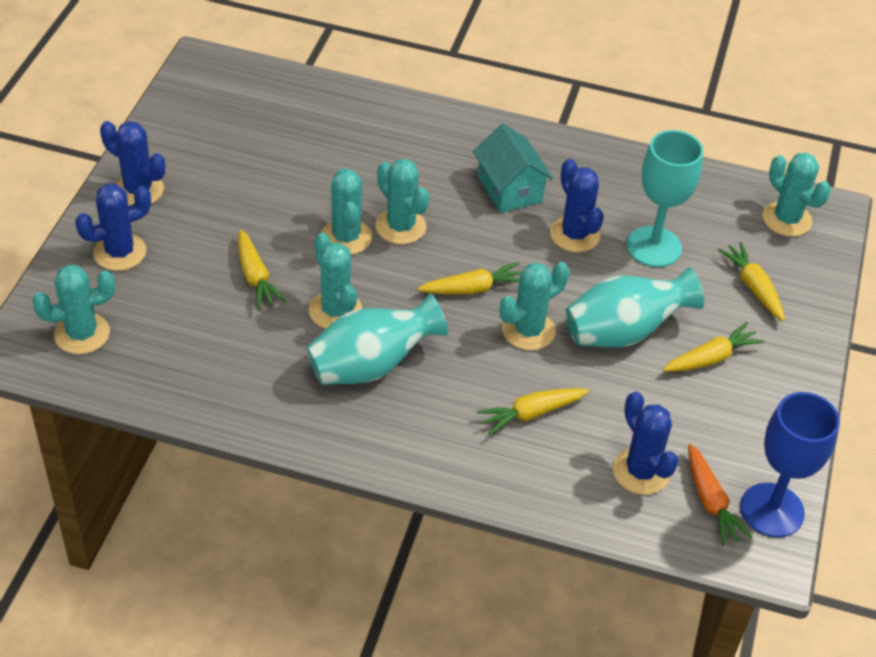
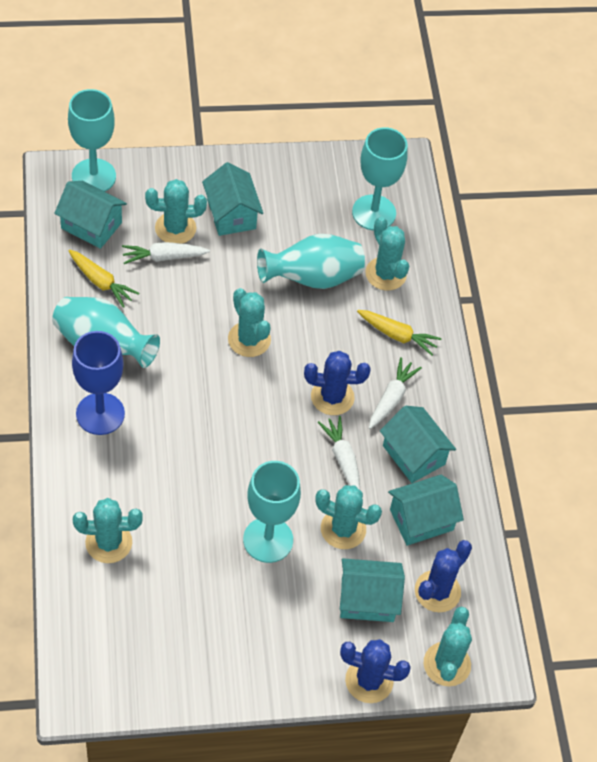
blue cactus: [75,184,151,271] [100,121,165,206] [550,159,604,252] [613,391,679,495] = 4 -> [304,351,371,415] [340,639,411,703] [415,540,472,612] = 3
orange carrot: [688,444,753,546] = 1 -> none = 0
turquoise goblet: [627,130,703,267] = 1 -> [68,89,116,192] [243,461,301,563] [352,127,408,230] = 3
turquoise house: [473,124,553,213] = 1 -> [54,181,127,249] [202,162,263,236] [340,558,405,622] [380,406,456,483] [388,475,464,546] = 5
white carrot: none = 0 -> [122,242,210,264] [318,416,360,490] [369,357,422,429] = 3
yellow carrot: [238,229,286,310] [417,262,522,294] [477,388,589,435] [663,322,765,372] [717,242,785,321] = 5 -> [68,250,139,308] [357,310,442,356] = 2

